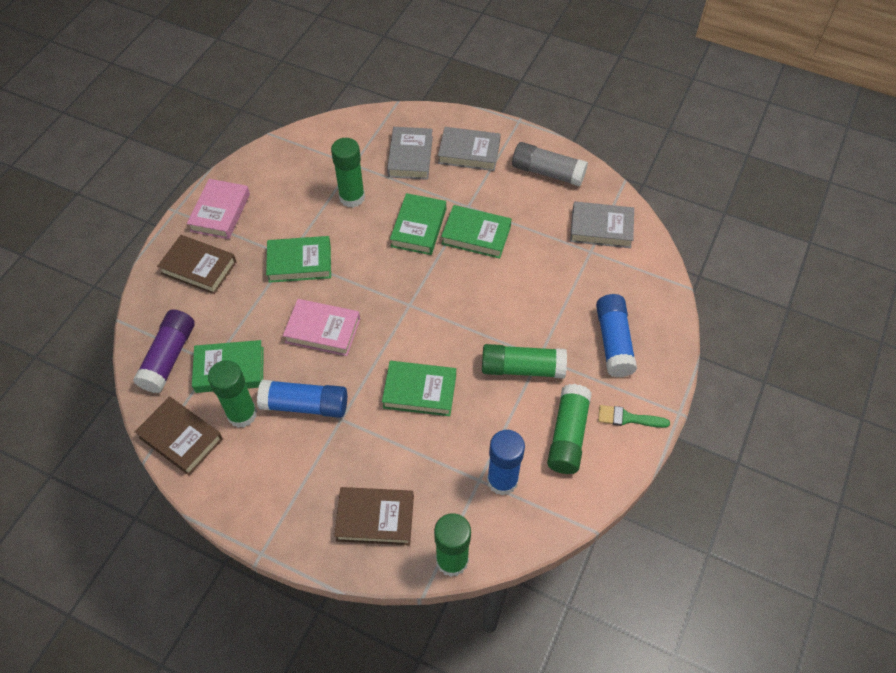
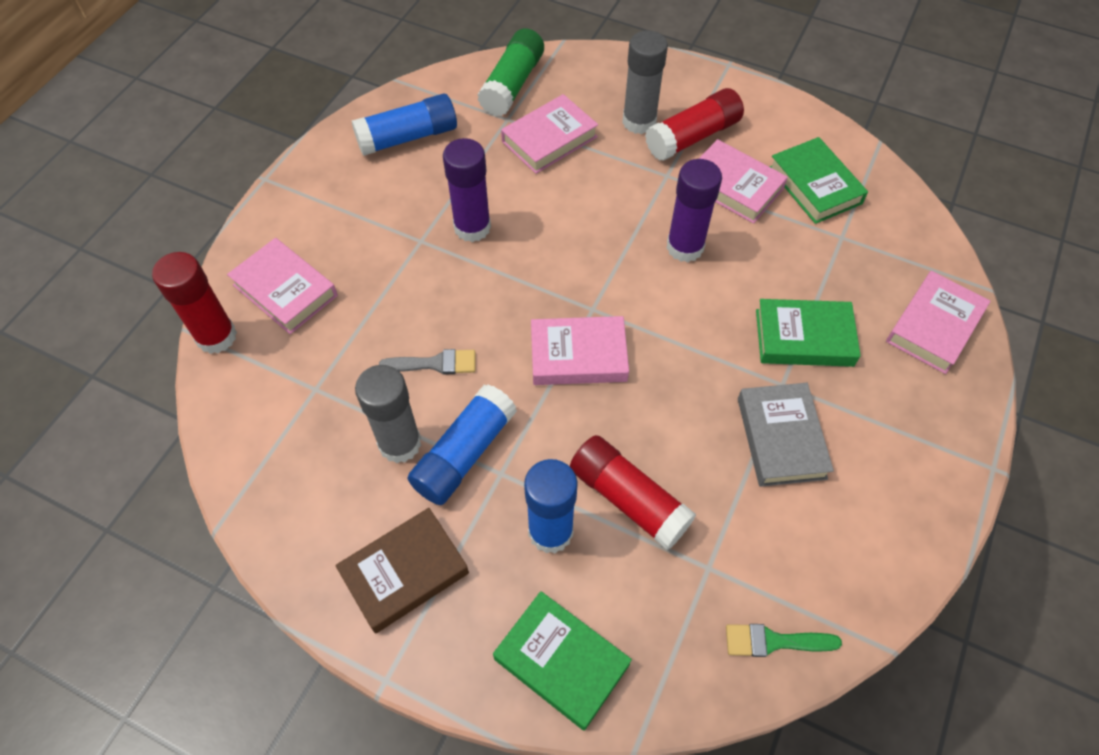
brown book: [135,397,223,475] [157,235,236,294] [334,487,414,545] = 3 -> [335,508,469,633] = 1
green book: [192,340,264,393] [266,236,331,283] [382,361,456,416] [390,193,446,255] [441,205,511,259] = 5 -> [493,591,632,731] [756,299,861,367] [769,137,868,224] = 3
green glue stick: [208,360,257,428] [331,138,365,207] [434,513,471,577] [482,344,567,379] [547,384,592,474] = 5 -> [477,28,544,116] = 1
grey book: [387,127,433,180] [438,127,501,171] [570,201,634,248] = 3 -> [738,383,834,487] = 1
grey brush: none = 0 -> [379,349,475,375] = 1
grey glue stick: [512,142,588,186] = 1 -> [355,365,421,463] [622,30,668,134] = 2
pink book: [187,179,250,239] [283,299,360,356] = 2 -> [227,238,338,334] [501,94,598,174] [531,316,629,385] [699,139,788,224] [886,271,990,374] = 5
purple glue stick: [133,310,195,393] = 1 -> [443,138,491,242] [666,159,722,262] = 2
red glue stick: none = 0 -> [152,252,237,354] [570,435,696,550] [645,88,744,161] = 3

